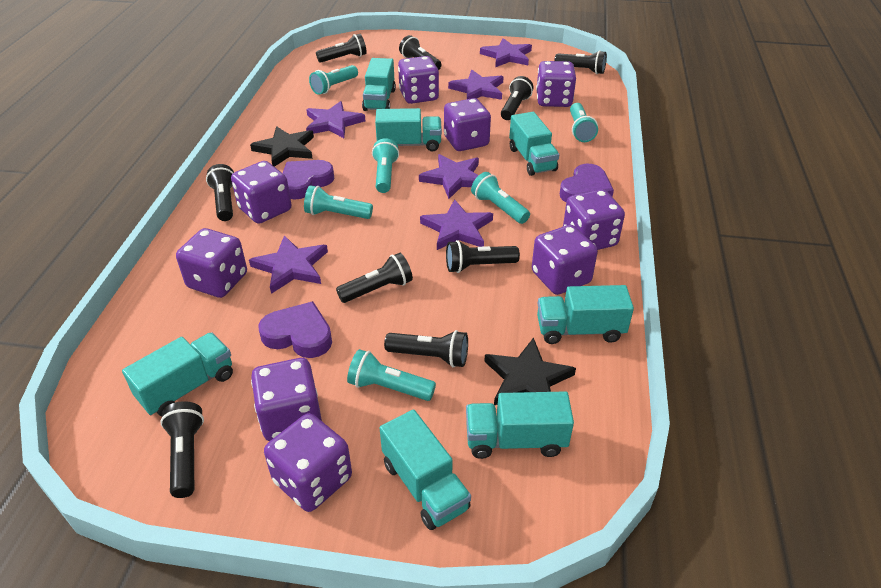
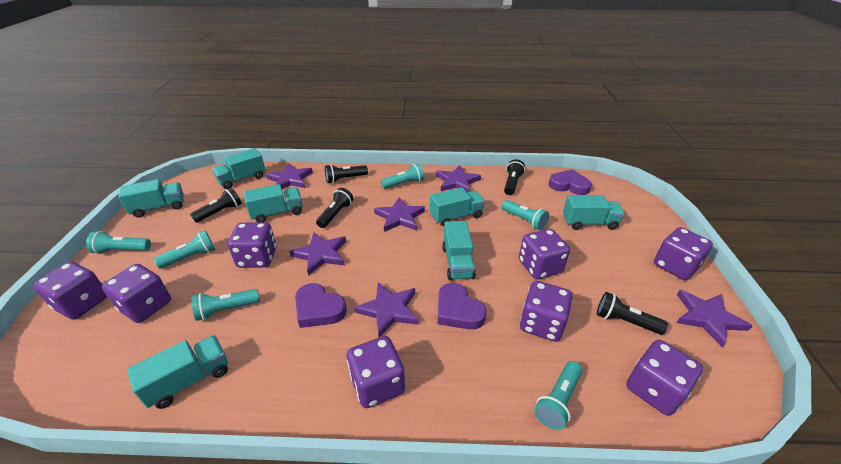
black flashlight: [160,401,204,498] [206,164,234,221] [316,34,366,63] [336,253,413,303] [384,330,468,367] [399,35,442,70] [446,240,520,273] [501,76,533,120] [554,51,607,74] = 9 -> [190,188,242,223] [316,188,353,228] [325,164,368,183] [504,159,525,195] [597,292,668,335] = 5
black star: [250,126,314,167] [484,337,576,405] = 2 -> none = 0
purple dice: [176,228,247,298] [231,161,292,224] [251,358,322,441] [264,413,352,512] [398,56,439,104] [444,98,491,151] [532,225,598,295] [536,61,576,107] [563,189,625,250] = 9 -> [33,262,107,320] [102,264,171,323] [228,222,276,268] [347,336,405,408] [519,229,570,280] [520,281,572,342] [626,340,703,416] [654,227,713,280] = 8

